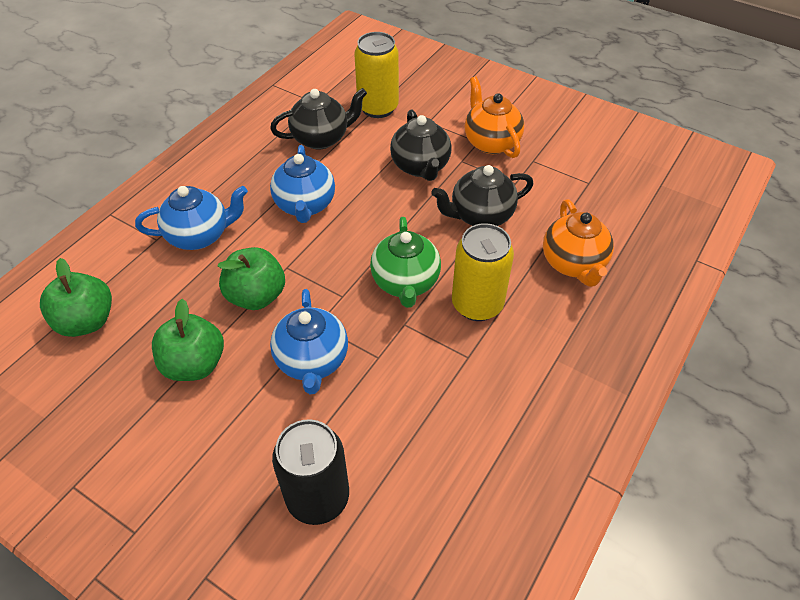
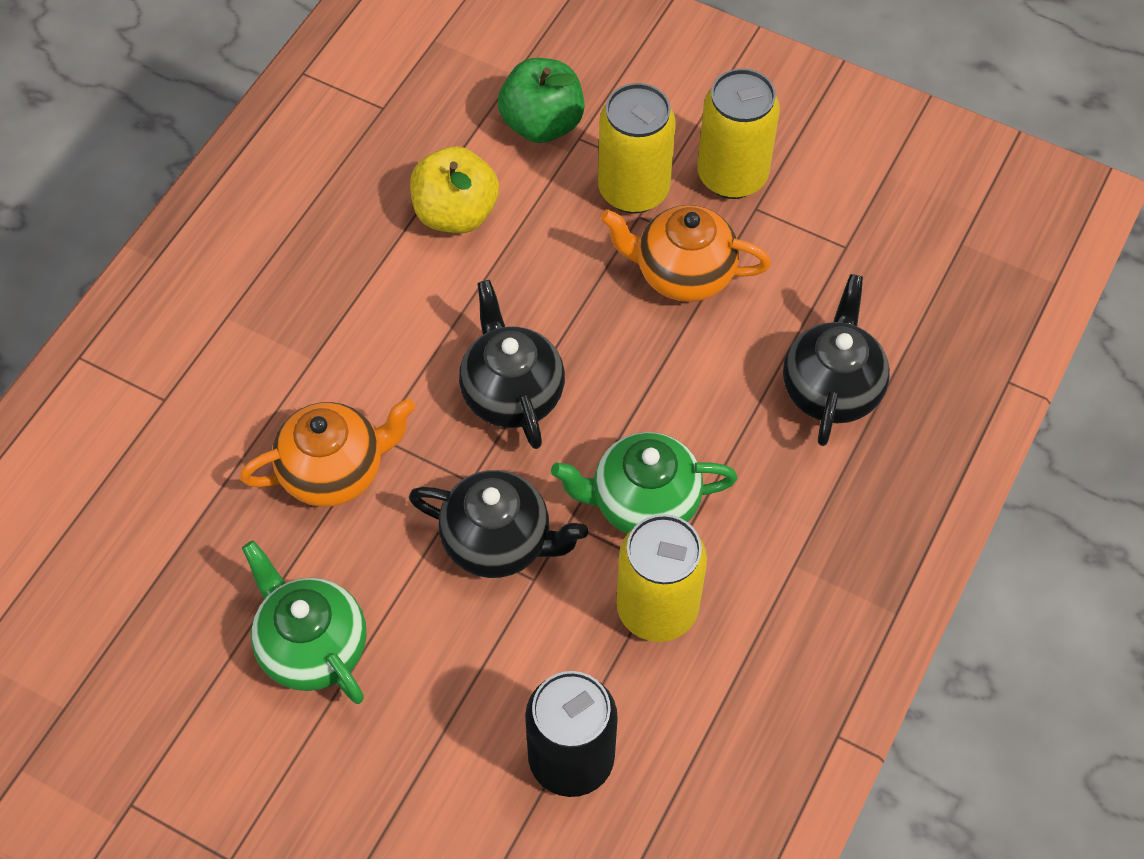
blue teapot: [135,186,248,250] [270,145,335,223] [270,289,348,394] = 3 -> none = 0
green apple: [40,258,112,337] [152,299,224,381] [217,247,285,310] = 3 -> [498,58,584,143] = 1
green teapot: [370,217,441,308] = 1 -> [242,541,366,704] [551,432,738,534] = 2
yellow apple: none = 0 -> [410,146,499,233] = 1
yellow can: [354,32,399,118] [452,223,514,321] = 2 -> [598,83,676,213] [616,514,707,642] [697,68,780,199] = 3

